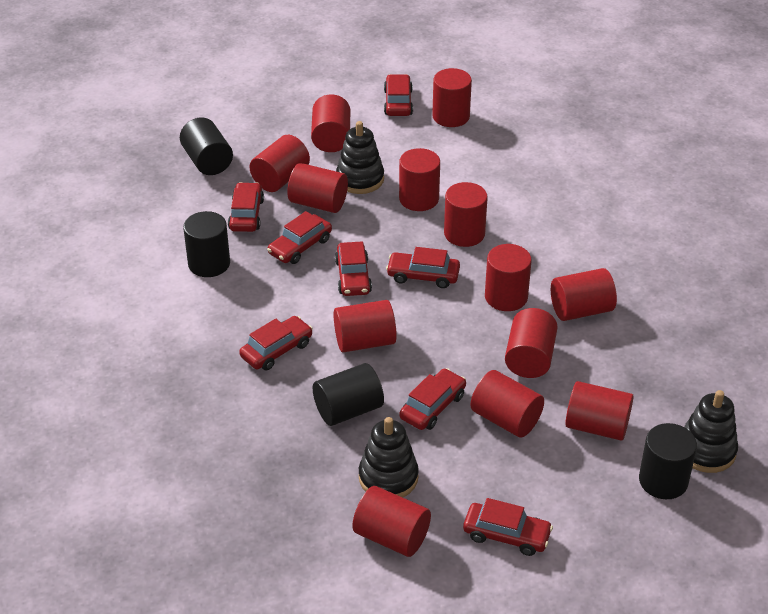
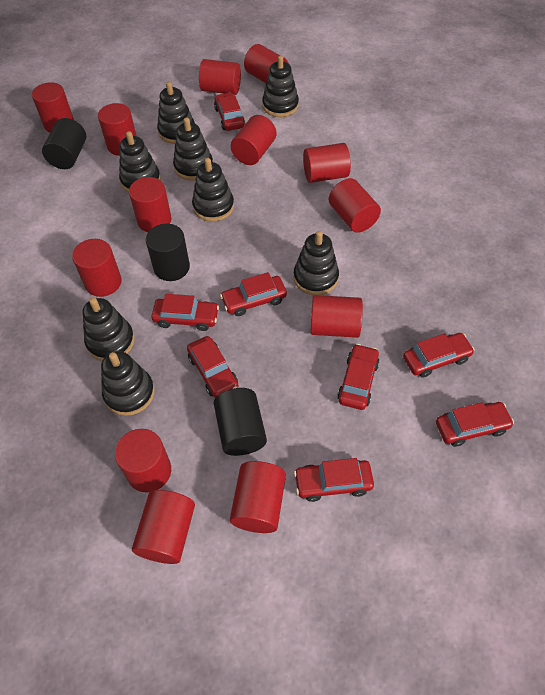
black cylinder: [180,117,233,175] [183,211,230,277] [313,363,384,426] [639,423,697,499] = 4 -> [42,118,86,169] [146,224,190,281] [214,388,267,456] = 3
black stacking toy: [336,121,384,194] [359,417,419,497] [684,390,738,473] = 3 -> [82,298,135,361] [101,351,155,416] [119,131,161,193] [157,82,195,144] [173,117,213,181] [192,158,234,222] [262,56,299,117] [294,231,339,295] = 8

